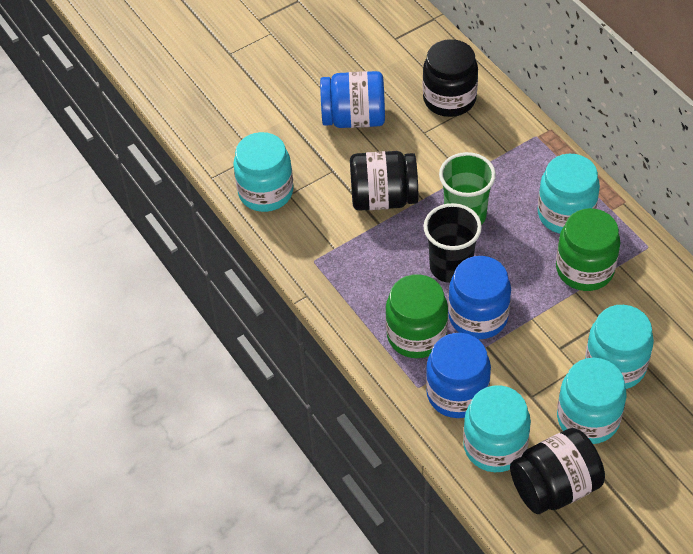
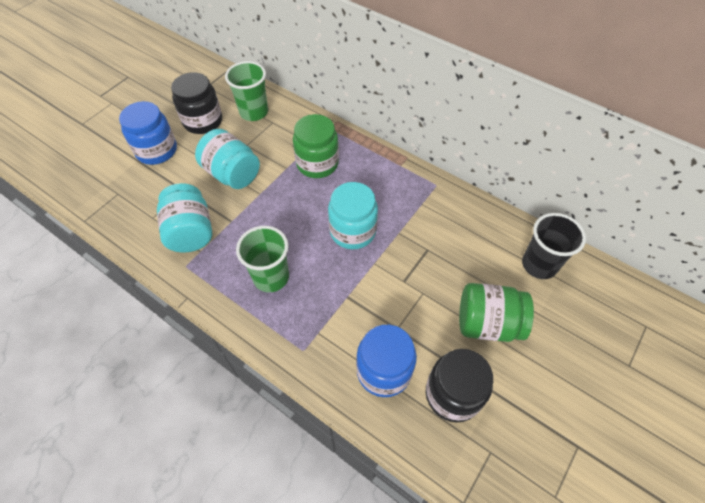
black jar: [350,151,418,211] [423,39,478,117] [510,428,605,514] = 3 -> [171,72,222,134] [426,349,493,422] = 2
blue jar: [320,71,385,128] [426,333,491,418] [448,256,511,339] = 3 -> [119,101,177,165] [356,325,417,397] = 2
green cup: [439,152,496,225] = 1 -> [225,61,268,121] [236,226,289,292] = 2
turquoise jar: [233,132,294,212] [463,385,531,472] [538,154,600,234] [557,358,626,444] [585,305,654,389] = 5 -> [157,183,212,252] [195,129,260,189] [328,182,378,249] = 3

